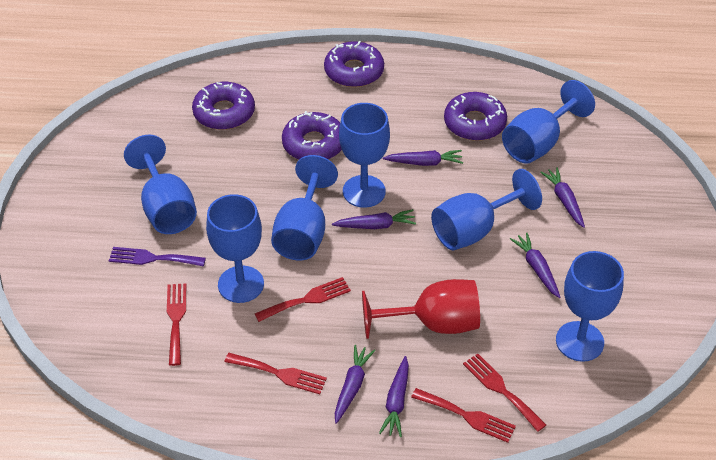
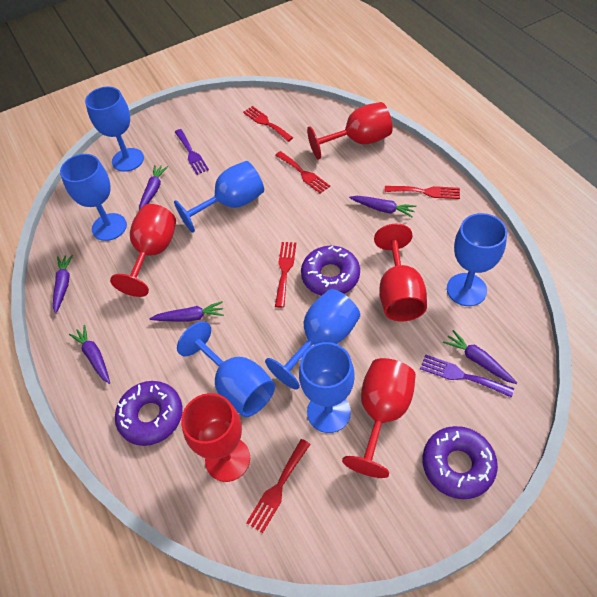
purple donut: [192,82,255,130] [282,111,342,159] [324,41,384,87] [444,92,507,141] = 4 -> [115,381,183,446] [301,246,360,296] [423,426,498,499] = 3
purple fork: [109,247,206,266] = 1 -> [175,129,209,175] [420,354,514,398] = 2
red goblet: [362,279,480,339] = 1 -> [110,204,176,297] [181,393,250,482] [307,102,393,160] [342,358,416,478] [374,224,427,322] = 5

